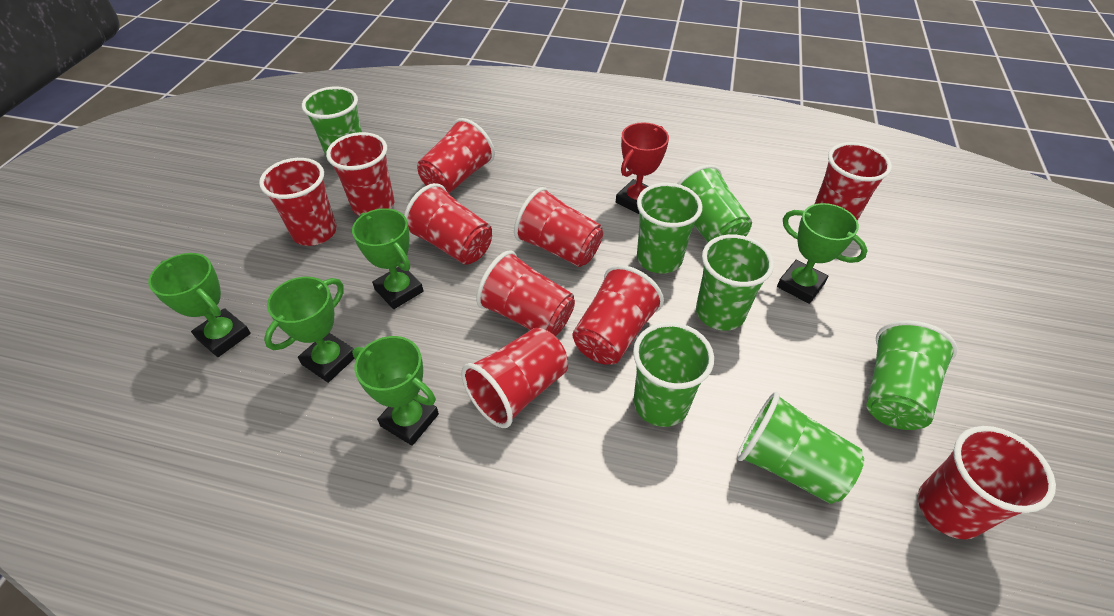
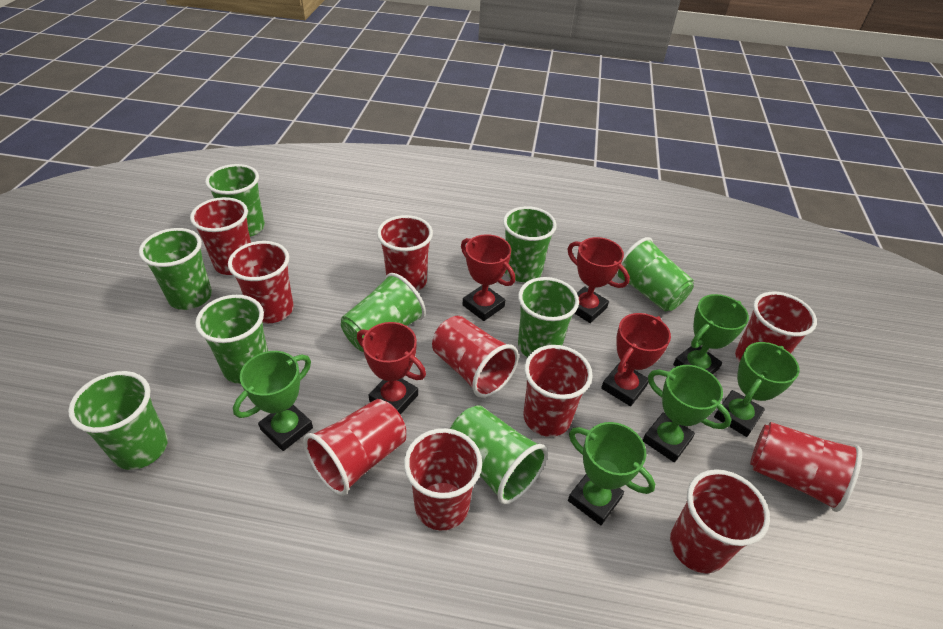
green cup: [302,87,362,162] [633,322,714,427] [637,183,702,274] [677,165,752,242] [696,234,774,331] [737,392,864,504] [866,320,957,430] = 7 -> [68,371,168,470] [139,228,212,310] [195,295,268,384] [205,164,265,237] [341,273,426,352] [450,405,548,504] [503,206,557,282] [518,277,579,357] [615,237,694,312] = 9
red trophy: [616,122,669,214] = 1 -> [357,322,426,415] [461,234,515,321] [567,237,630,323] [601,313,671,406] = 4

